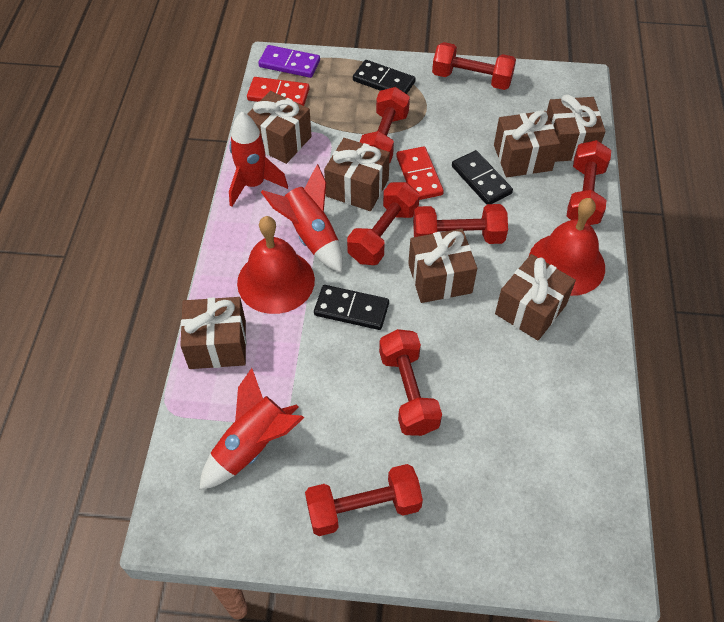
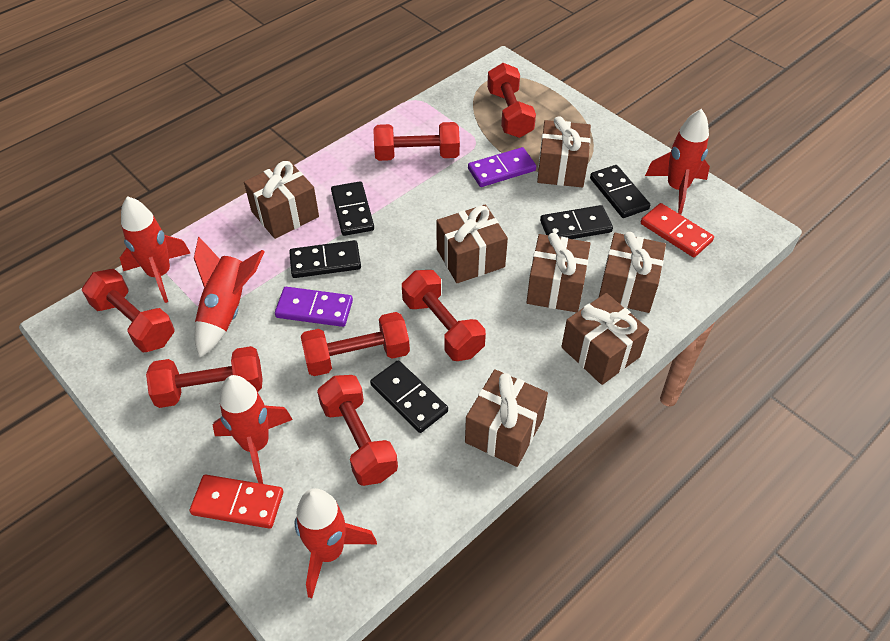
black domino: [314,285,389,330] [353,60,416,94] [452,150,513,205] = 3 -> [289,240,361,278] [331,181,374,236] [370,360,448,433] [540,205,613,239] [590,165,650,218] = 5
purple domino: [259,45,320,78] = 1 -> [275,287,353,327] [468,147,536,187] = 2
red bell: [237,216,315,314] [529,198,605,296] = 2 -> none = 0
red rocket: [199,368,304,490] [229,112,288,207] [261,164,343,273] = 3 -> [120,196,190,303] [194,236,265,357] [213,375,293,484] [295,488,377,598] [645,109,710,214] = 5

